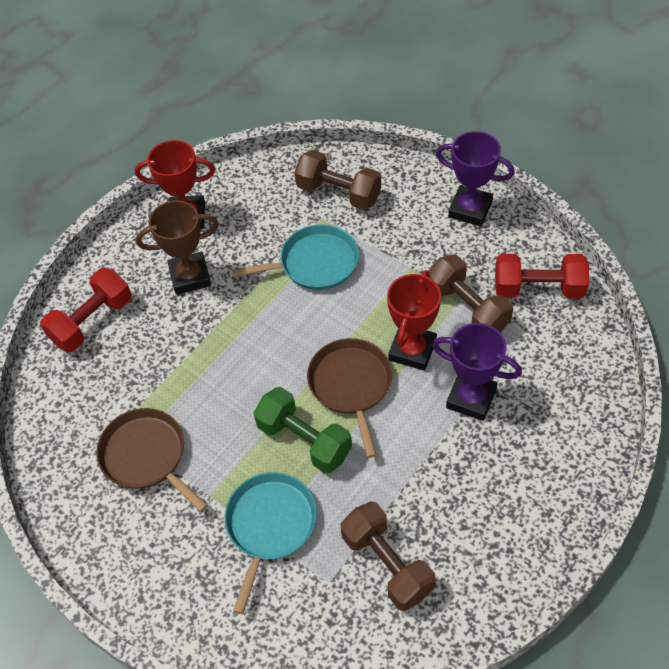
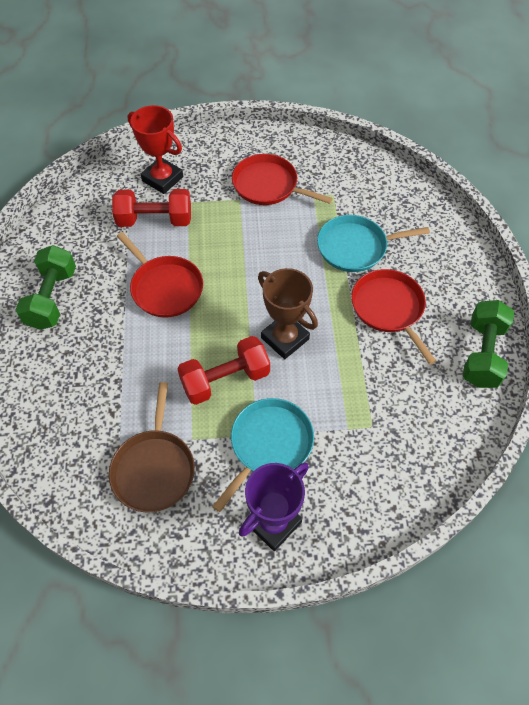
brown dumbbell: [294,150,381,210] [341,502,436,611] [428,255,513,332] = 3 -> none = 0
brown pan: [96,408,208,512] [307,338,392,458] = 2 -> [109,382,195,512] = 1
green dumbbell: [254,387,352,473] = 1 -> [16,245,76,330] [463,300,514,388] = 2
purple trophy: [432,323,522,421] [436,131,515,227] = 2 -> [239,462,309,551] = 1
red pan: none = 0 -> [117,232,203,318] [232,154,333,205] [351,269,436,365] = 3
red trophy: [135,140,215,229] [387,270,441,371] = 2 -> [128,105,183,194] = 1

